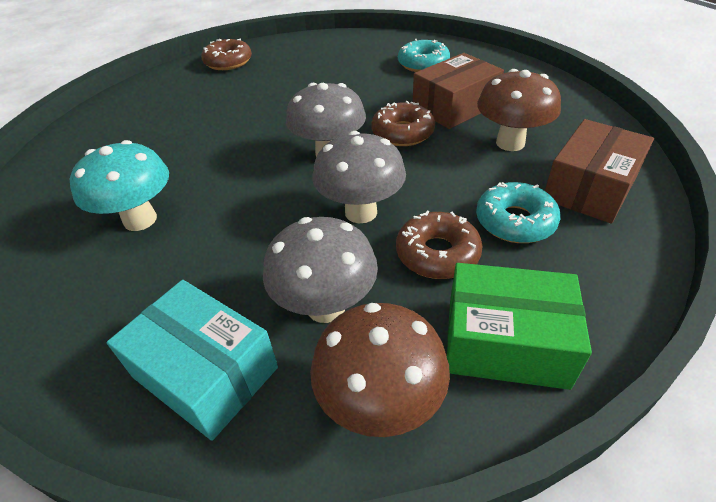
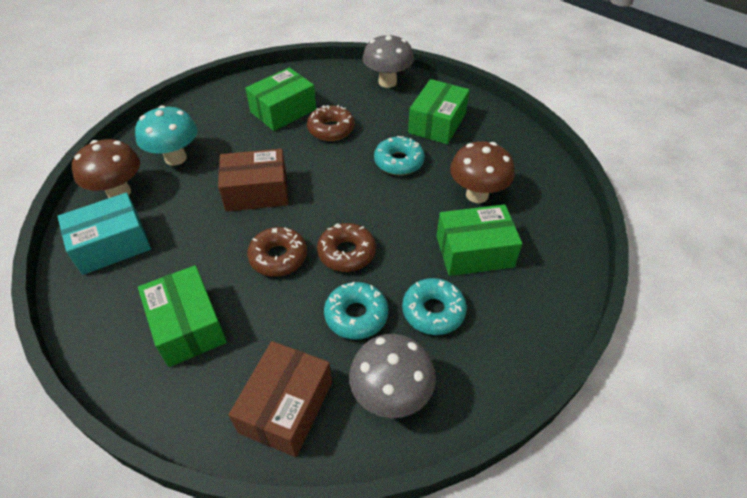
green box: [447,263,592,390] = 1 -> [138,265,227,367] [245,68,316,131] [408,79,470,144] [436,204,522,276] = 4
grey mushroom: [263,217,378,323] [286,83,366,157] [312,131,406,223] = 3 -> [349,334,436,418] [362,33,414,88] = 2
turquoise donut: [398,39,450,72] [476,182,561,243] = 2 -> [324,281,389,340] [374,136,425,175] [402,278,467,335] = 3

